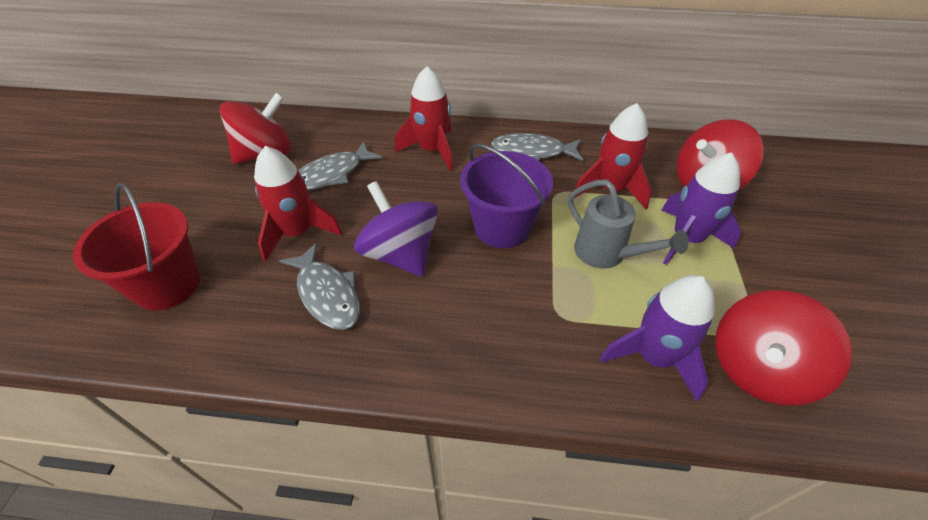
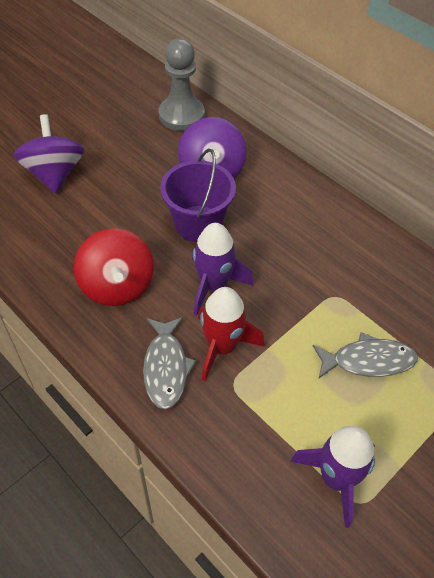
grey fish: [279,243,360,330] [298,141,383,190] [491,133,583,161] = 3 -> [143,317,196,409] [313,332,418,378] = 2
grey pawn: none = 0 -> [159,38,205,131] = 1
grey watering can: [568,180,689,269] = 1 -> none = 0
purple spinning top: [354,181,438,276] = 1 -> [14,114,84,194] [178,117,246,179] = 2
red bucket: [73,183,201,310] = 1 -> none = 0
red rocket: [254,146,342,262] [395,66,453,171] [575,103,652,209] = 3 -> [198,287,265,382] = 1
red spinning top: [220,92,292,164] [677,119,764,190] [715,290,852,405] = 3 -> [74,228,154,306] = 1

